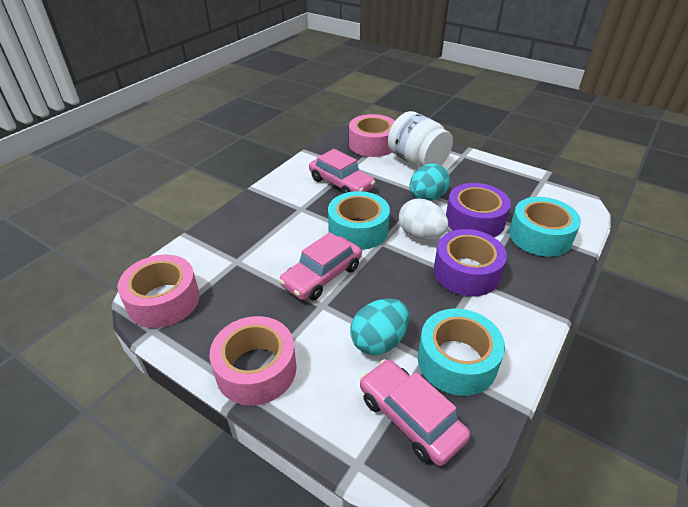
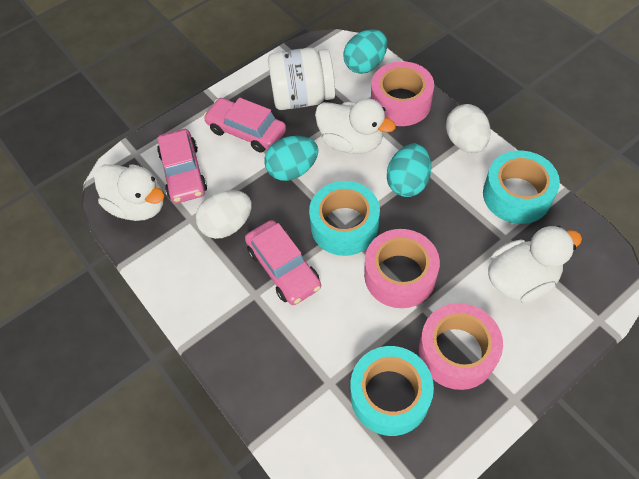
purple tape: [434,229,507,296] [446,183,511,237] = 2 -> none = 0
turquoise egg: [350,299,409,355] [409,163,450,201] = 2 -> [264,136,318,181] [343,29,387,74] [387,144,431,197] = 3
white duck: none = 0 -> [94,164,164,221] [315,98,396,154] [488,226,582,303] = 3
white egg: [399,199,449,240] = 1 -> [196,190,252,239] [446,104,491,153] = 2

